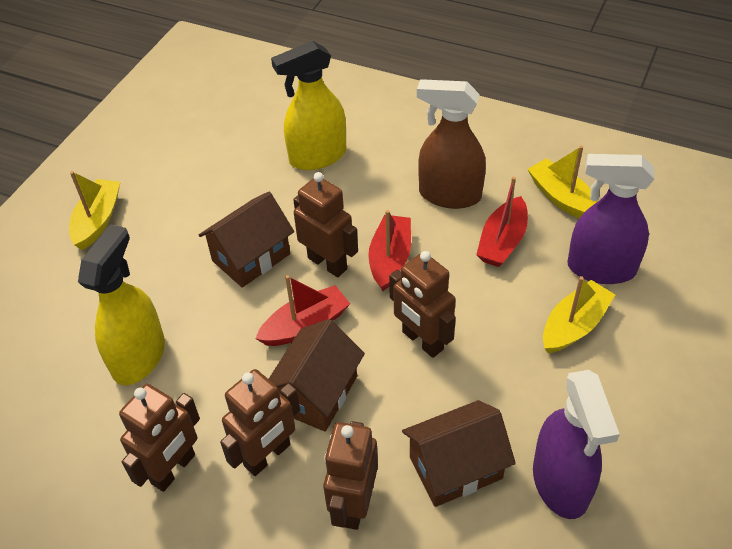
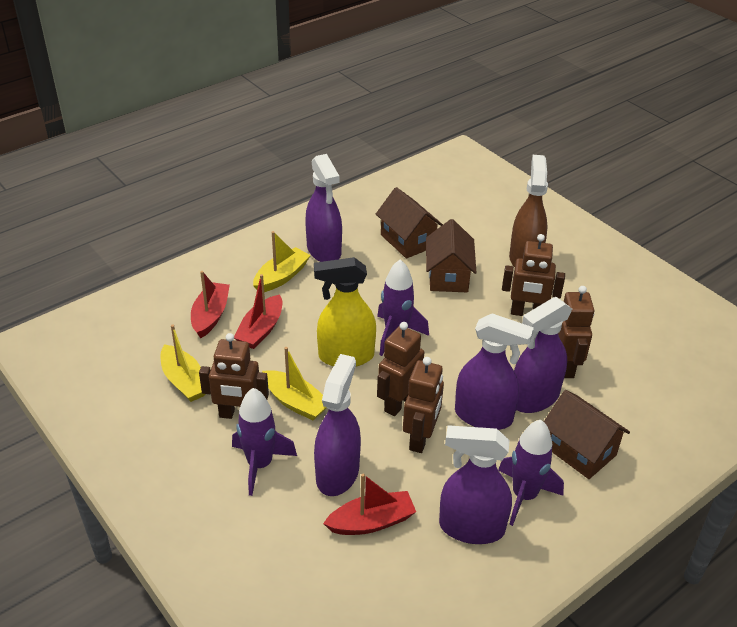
purple rocket: none = 0 -> [232,388,297,496] [377,259,429,356] [498,420,564,526] = 3
purple spray bottle: [533,370,620,519] [567,154,654,284] = 2 -> [305,154,342,262] [314,354,361,496] [439,426,512,544] [455,313,534,430] [514,297,572,413] = 5
yellow spray bottle: [78,224,165,385] [271,41,346,170] = 2 -> [314,257,376,367] = 1

